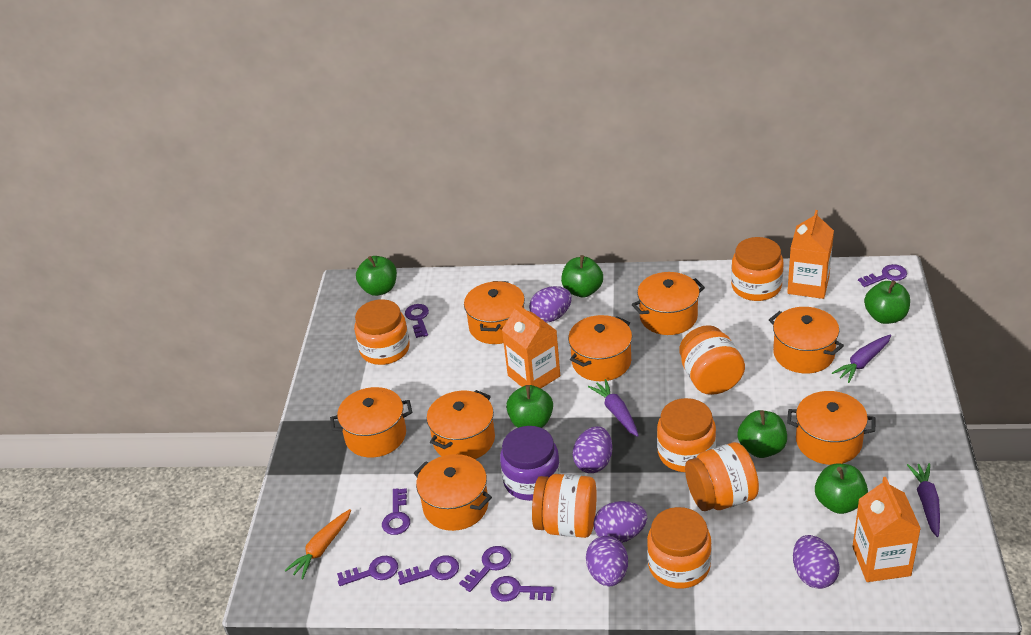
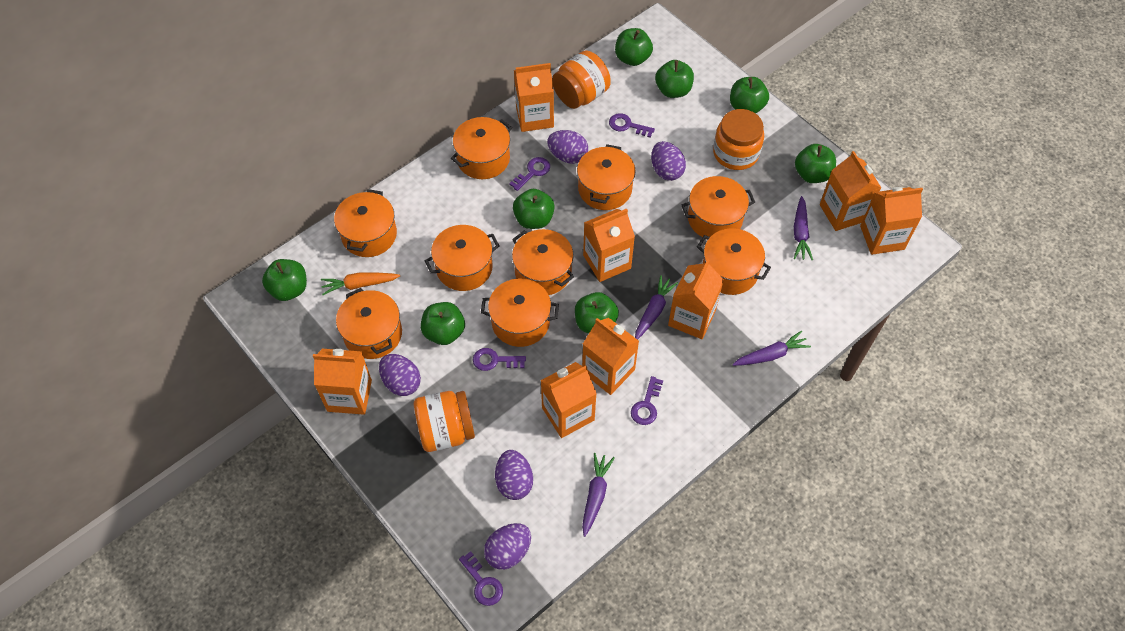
green apple: [356,256,397,296] [506,385,553,428] [561,255,603,297] [737,410,787,458] [815,463,868,514] [864,280,910,324] = 6 -> [262,259,307,301] [421,302,465,345] [513,189,555,229] [575,292,619,334] [615,28,653,66] [655,60,694,98] [730,77,769,113] [795,144,836,183] = 8
orange carton: [502,303,560,389] [787,210,834,299] [852,477,921,582] = 3 -> [313,349,372,415] [514,63,554,132] [540,362,597,438] [582,318,639,395] [583,208,635,282] [668,260,724,339] [820,151,881,231] [860,187,923,255] = 8
orange jar: [354,299,410,365] [532,474,597,538] [647,507,712,589] [657,398,716,472] [679,325,745,395] [685,442,759,511] [731,237,784,301] = 7 -> [414,391,475,452] [552,51,611,109] [713,109,764,170] = 3
orange pot: [330,387,412,457] [414,454,492,531] [427,390,495,459] [464,281,525,344] [568,315,632,381] [632,272,705,335] [769,307,844,374] [787,391,876,465] = 8 -> [334,189,397,257] [336,288,402,359] [425,225,500,291] [451,117,512,179] [481,279,559,347] [512,229,574,295] [577,144,636,210] [681,176,755,237] [697,228,771,295] = 9
purple carrot: [588,379,639,437] [832,335,891,383] [907,463,940,537] = 3 -> [582,453,615,537] [635,275,678,340] [733,331,811,366] [794,196,813,260] = 4
purple jar: [500,426,560,501] = 1 -> none = 0
purple key: [337,556,398,586] [382,488,410,535] [398,555,459,585] [405,304,429,338] [459,546,511,592] [490,576,554,602] [858,264,907,287] = 7 -> [459,551,503,606] [473,348,526,371] [509,157,550,191] [609,113,655,138] [631,376,663,425] = 5

